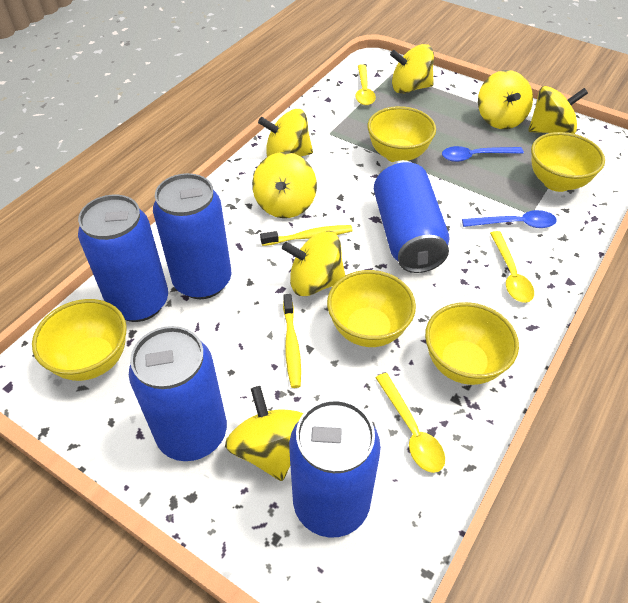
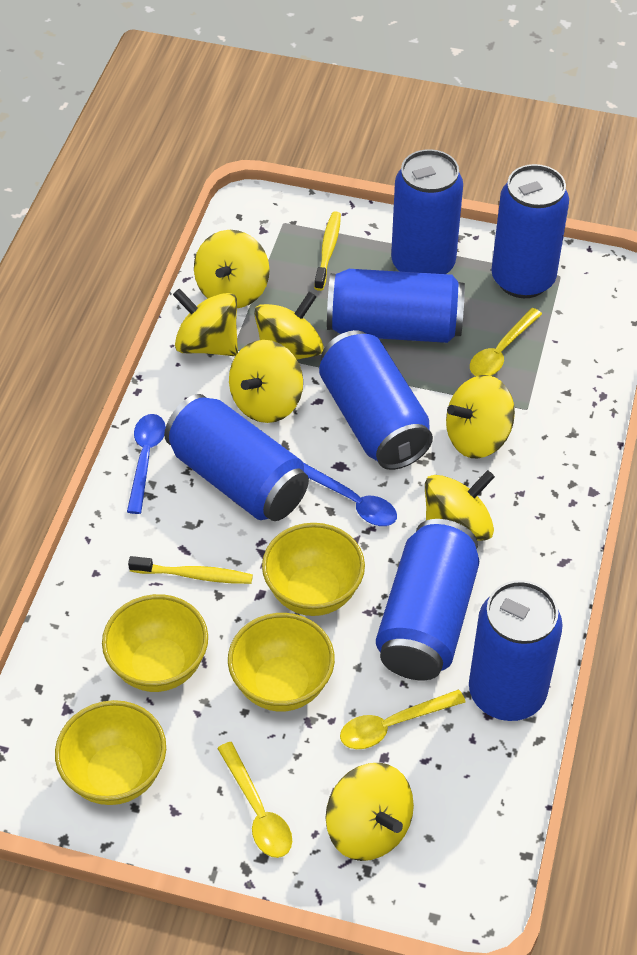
blue can: [78,195,168,322] [129,326,227,461] [153,173,231,299] [289,399,381,538] [374,160,450,273] = 5 -> [164,394,309,521] [319,330,433,470] [327,269,465,343] [376,519,479,680] [391,149,463,274] [469,580,563,721] [491,164,569,298] = 7
yellow bowl: [32,299,126,381] [327,270,416,347] [367,106,436,162] [425,302,519,385] [531,132,605,192] = 5 -> [55,700,166,805] [102,594,208,692] [228,613,335,711] [262,523,365,616] = 4

